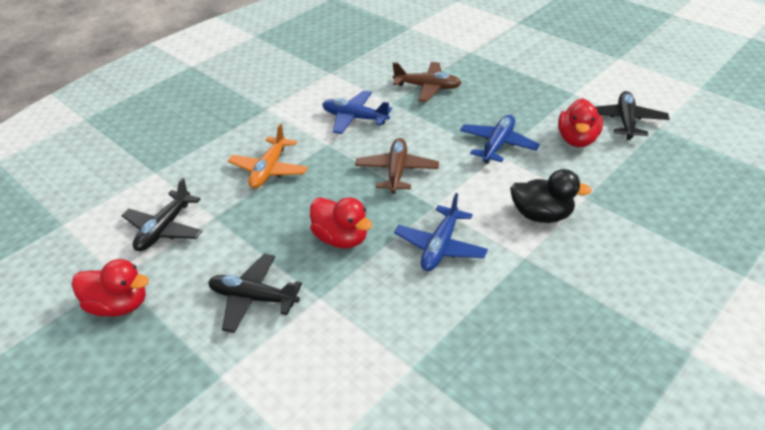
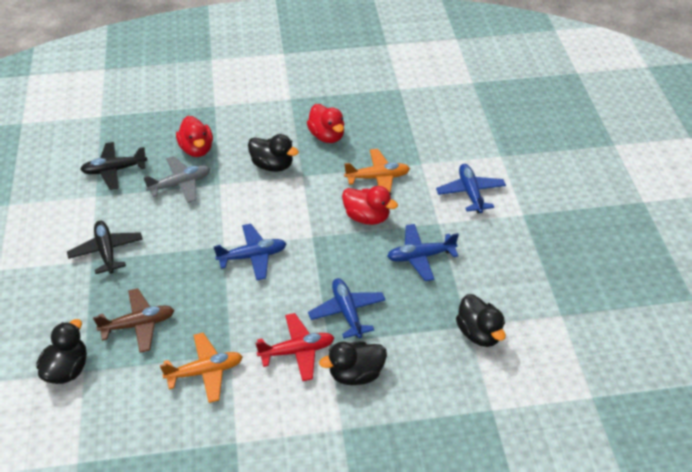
black duck: [510,169,592,223] = 1 -> [36,319,87,384] [248,134,299,172] [319,341,387,385] [456,294,506,347] = 4
black plane: [121,178,202,251] [208,254,302,333] [596,91,669,140] = 3 -> [67,220,143,274] [80,142,147,190] = 2
blue plane: [322,91,392,134] [394,193,488,271] [460,115,540,164] = 3 -> [213,224,287,280] [308,278,386,339] [387,224,459,281] [436,164,506,213] = 4
brown plane: [355,138,439,194] [392,62,461,102] = 2 -> [93,288,174,353] = 1
grey plane: none = 0 -> [143,156,210,203] = 1
orange plane: [228,123,308,189] = 1 -> [160,333,243,403] [344,149,410,192] = 2
red plane: none = 0 -> [256,313,334,381] = 1

